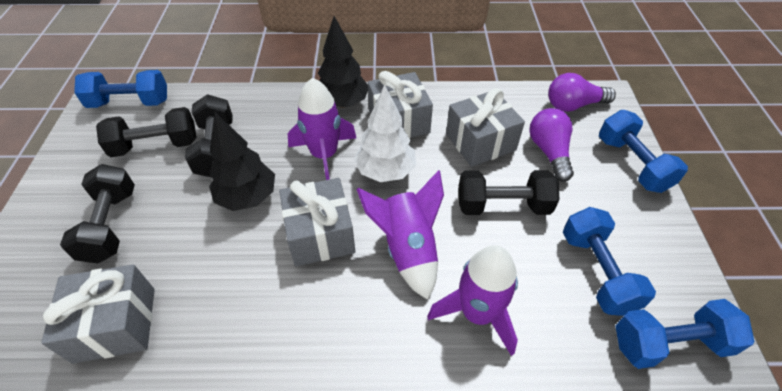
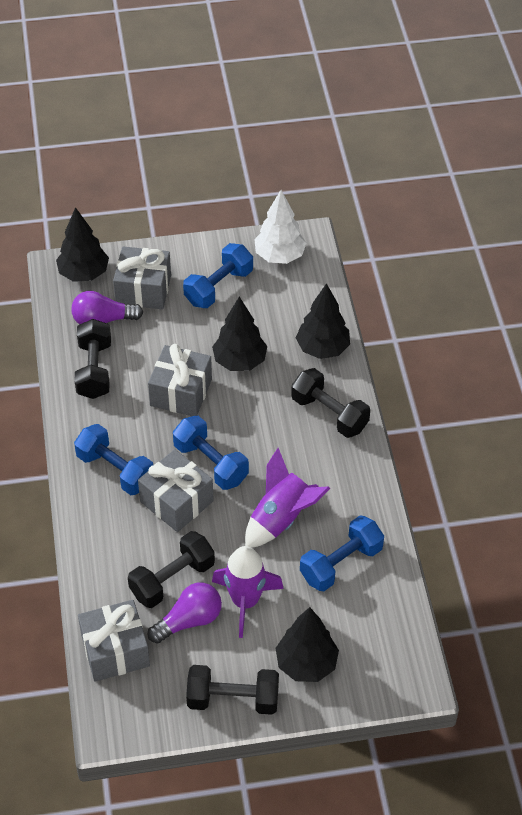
black tree: [209,112,275,211] [318,16,368,108] = 2 -> [56,207,109,282] [212,297,267,371] [275,607,339,682] [296,283,350,359] = 4
purple rocket: [288,78,356,180] [356,170,444,300] [427,245,518,356] = 3 -> [212,546,284,638] [245,448,330,548] = 2

